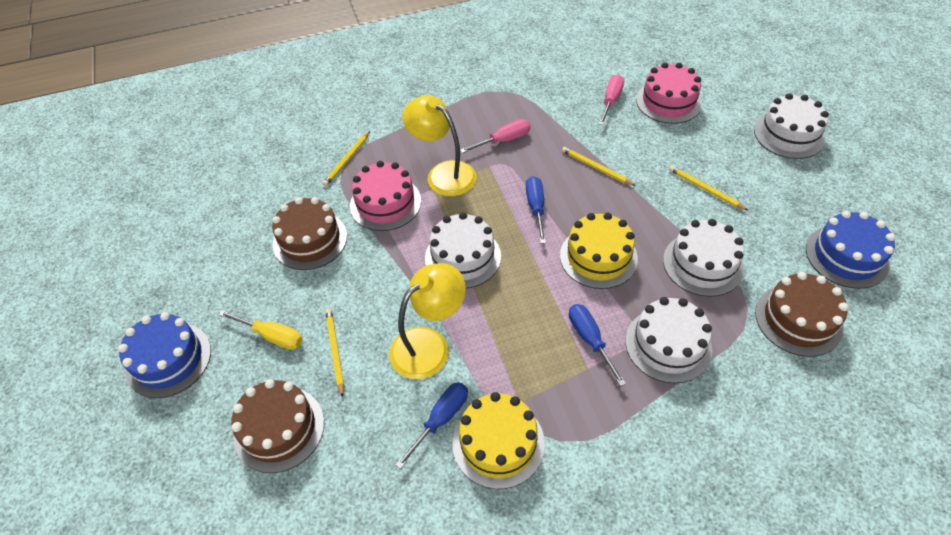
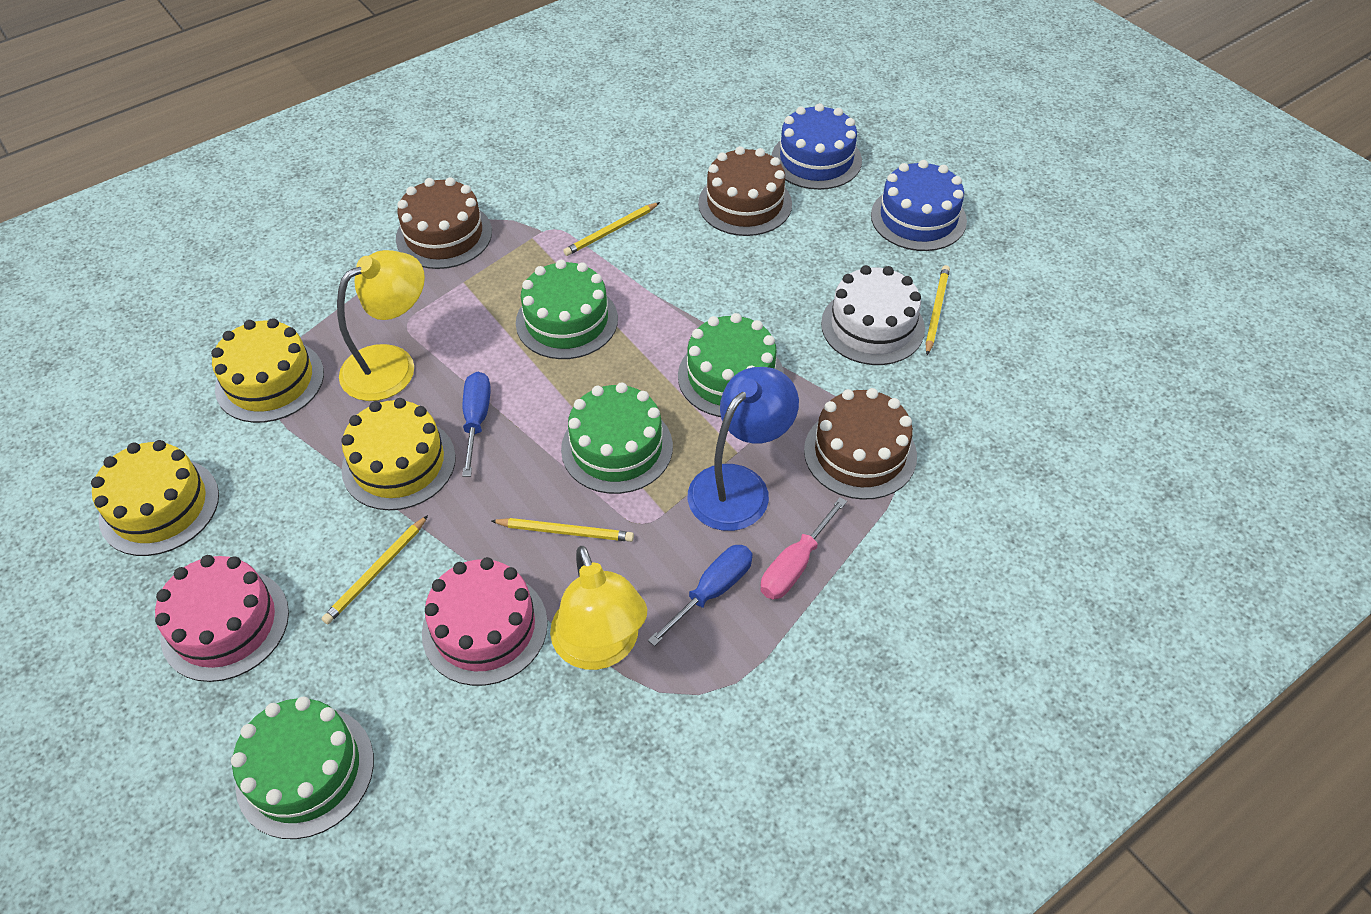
blue lamp: none = 0 -> [688,367,799,531] = 1
blue screwdriver: [395,382,468,469] [526,176,546,244] [569,304,626,387] = 3 -> [462,372,491,477] [648,545,753,646] = 2
green cake: none = 0 -> [231,697,374,839] [516,260,618,359] [561,382,673,494] [678,313,784,417] = 4
pink screwdriver: [460,119,530,153] [599,74,624,125] = 2 -> [761,497,847,599] = 1
white cake: [425,212,501,288] [626,297,712,383] [663,219,744,297] [754,93,829,159] = 4 -> [821,265,925,365] = 1
yellow cake: [453,392,545,489] [560,213,638,289] = 2 -> [91,440,219,556] [211,318,324,423] [341,398,456,510] = 3
yellow screwdriver: [218,310,303,350] = 1 -> none = 0

